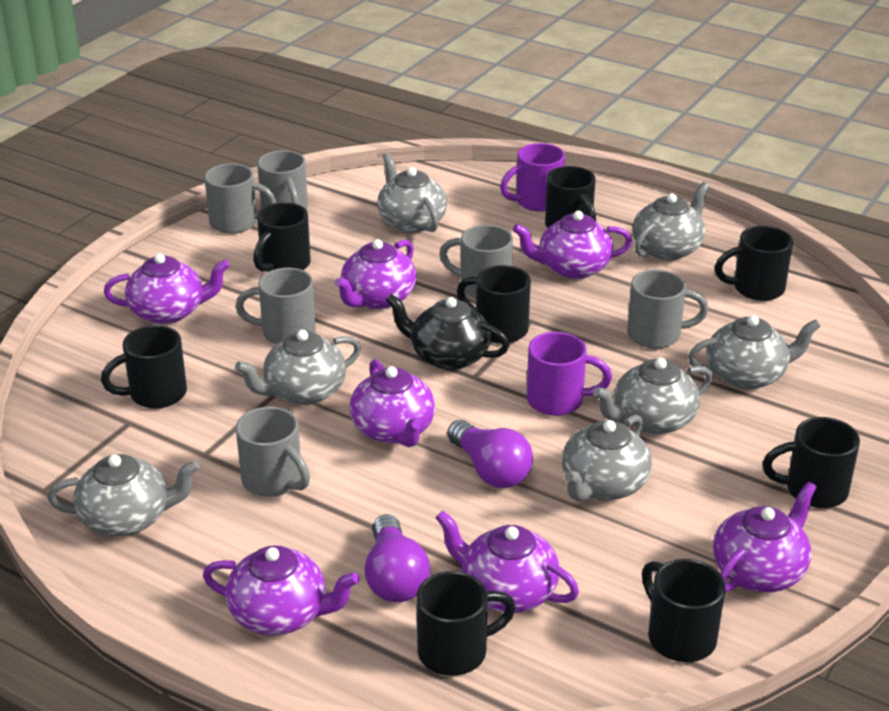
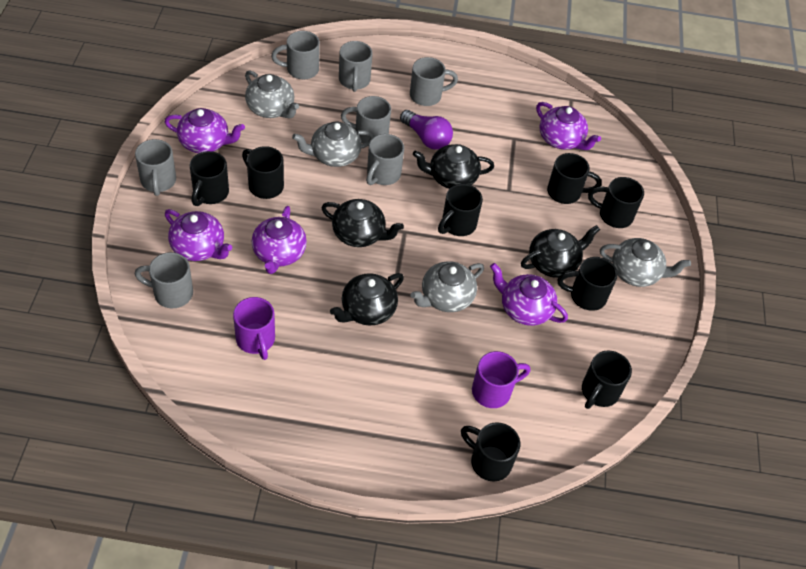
black teapot: [386,294,509,370] = 1 -> [321,199,404,247] [330,273,404,326] [413,144,494,189] [521,225,600,278] = 4
grey mug: [204,164,277,234] [235,268,316,345] [236,407,310,497] [257,150,308,210] [439,225,513,298] [627,270,709,348] = 6 -> [135,139,176,196] [135,252,193,308] [271,31,320,80] [339,41,373,92] [341,96,391,144] [366,134,404,185] [410,57,458,106] = 7
grey teapot: [48,454,200,536] [235,330,361,405] [377,153,447,233] [562,415,652,501] [593,358,713,434] [632,182,709,261] [688,315,821,389] = 7 -> [245,70,299,119] [292,122,374,167] [410,261,484,312] [600,238,691,287] = 4
purple light bulb: [364,514,430,602] [447,420,533,488] = 2 -> [400,110,453,150] = 1
purple teapot: [104,253,230,324] [203,545,359,635] [335,239,417,309] [350,359,435,447] [435,511,579,613] [513,211,632,279] [713,482,816,592] = 7 -> [165,108,245,153] [165,209,232,261] [252,206,307,274] [490,263,568,326] [536,102,601,150] = 5

